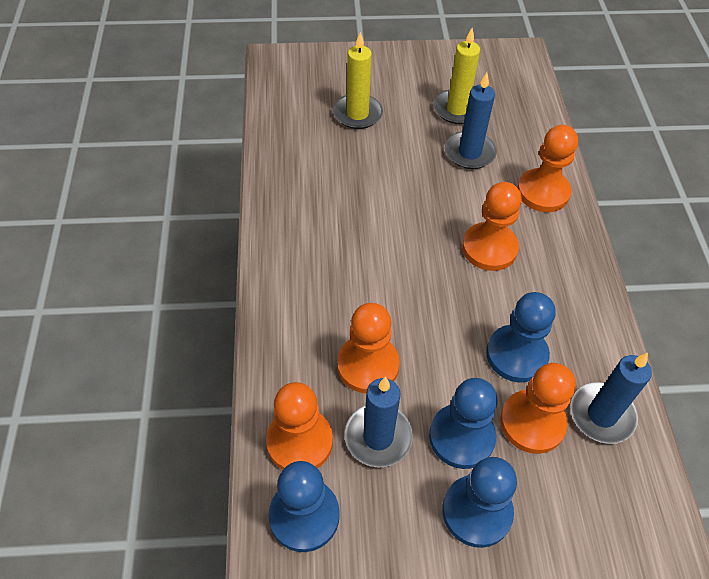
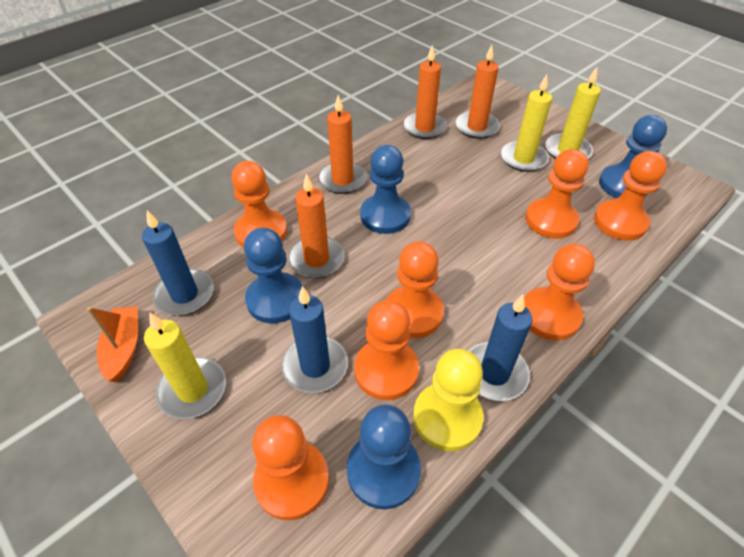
orange boat: none = 0 -> [87,306,138,382] = 1
orange candle: none = 0 -> [288,174,345,278] [318,95,367,194] [403,45,447,139] [455,45,500,139] = 4
orange pawn: [266,382,333,470] [337,303,400,393] [462,182,522,271] [500,363,576,454] [517,125,578,212] = 5 -> [231,161,287,248] [252,415,329,520] [354,300,419,400] [386,241,444,338] [524,243,595,341] [525,149,589,239] [594,151,667,241] = 7
yellow candle: [333,32,383,129] [434,28,480,124] = 2 -> [144,313,226,419] [501,75,552,172] [545,67,601,159] = 3
yellow pawn: none = 0 -> [413,349,483,451] = 1

